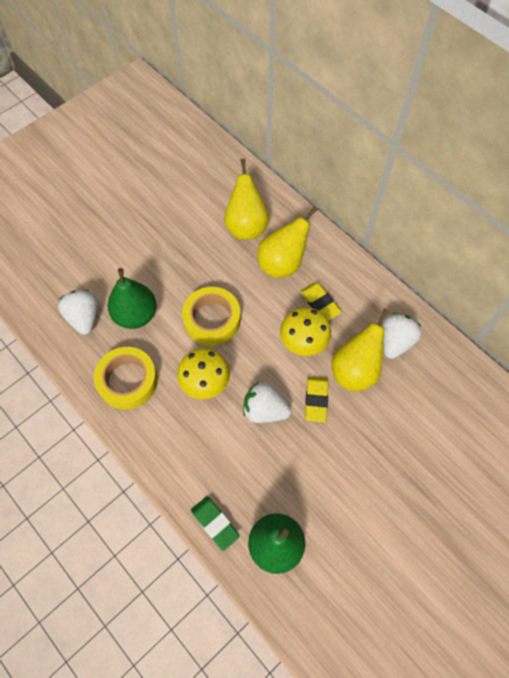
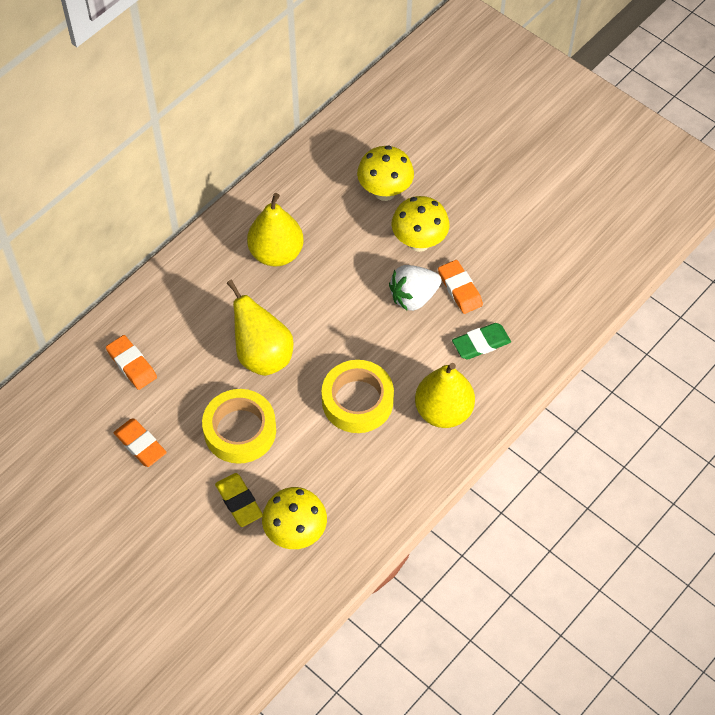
green pear: [107,268,157,329] [248,513,305,574] = 2 -> none = 0
orange eraser: none = 0 -> [106,335,157,390] [114,419,167,467] [438,260,483,314] = 3
white strawberry: [58,290,98,335] [243,382,291,423] [382,313,421,359] = 3 -> [389,265,442,311] = 1
yellow eraser: [300,283,342,321] [305,377,328,422] = 2 -> [215,473,263,527] = 1
yellow mushroom: [177,348,230,399] [280,307,331,356] = 2 -> [262,487,327,549] [357,145,414,201] [391,196,450,252] = 3

